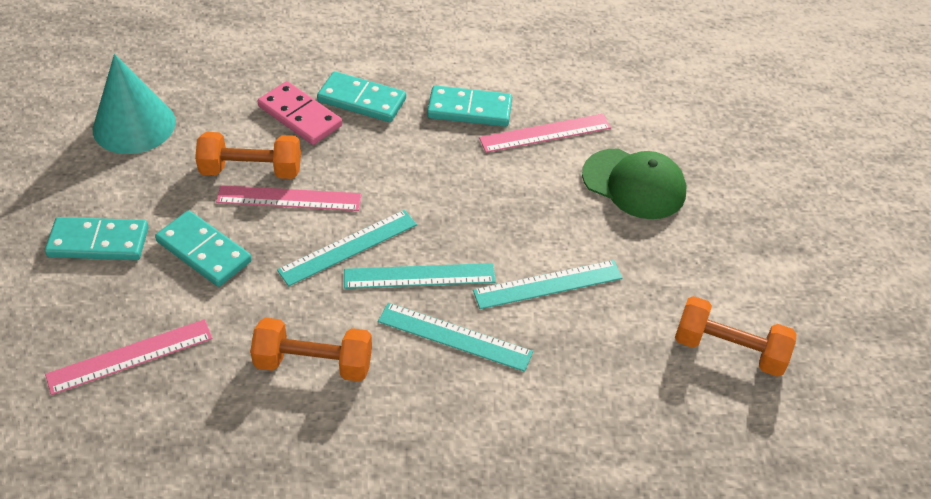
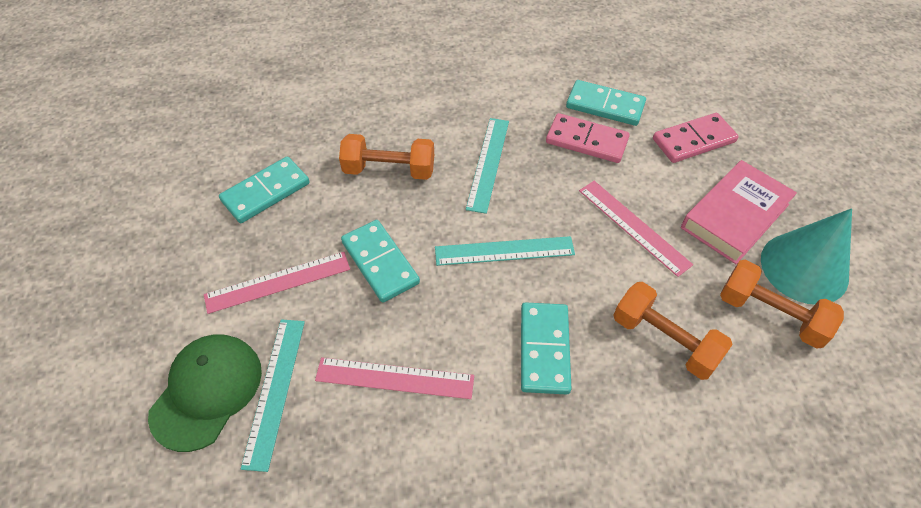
pink book: none = 0 -> [681,160,797,264] = 1
pink domino: [258,81,342,145] = 1 -> [546,113,630,163] [653,113,738,163] = 2
turquoise ruler: [277,210,417,286] [344,263,496,289] [378,303,533,372] [473,260,622,309] = 4 -> [241,319,305,472] [435,236,575,266] [466,118,509,214] = 3

